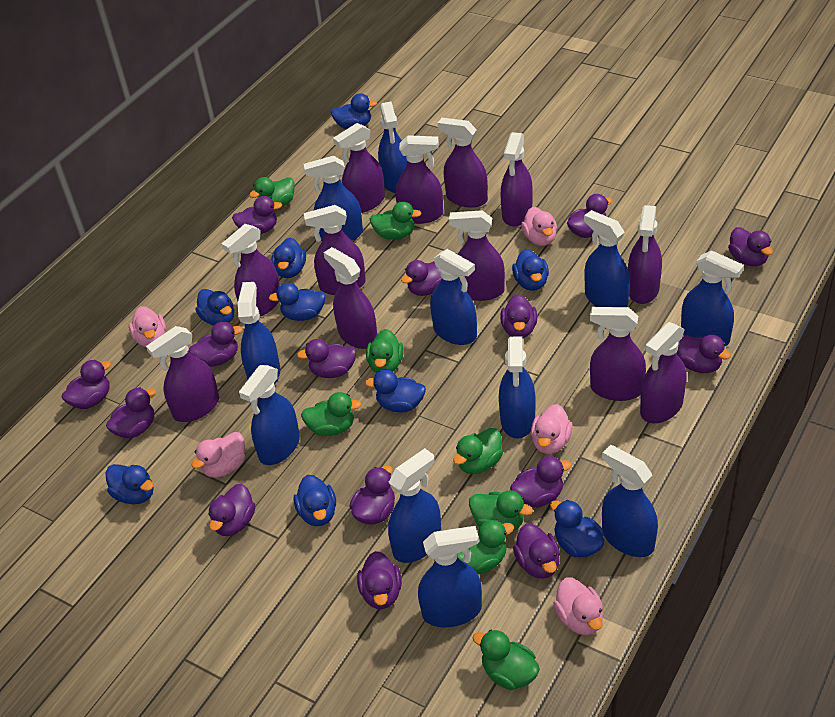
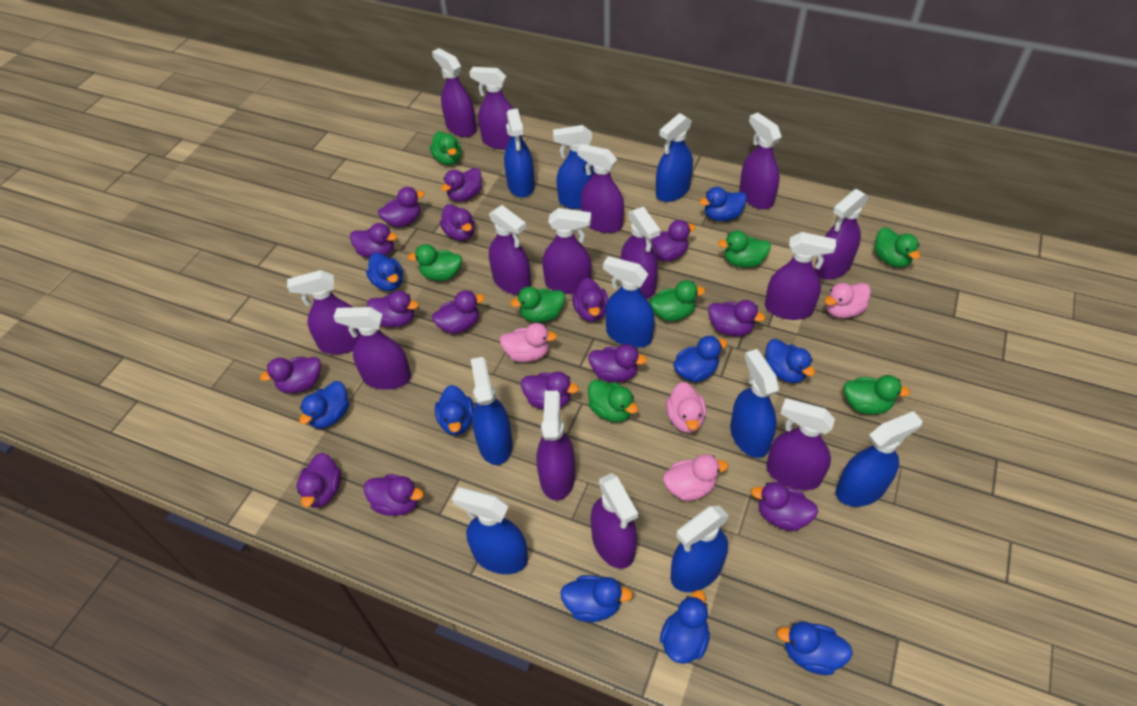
blue spray bottle: [238,282,280,384] [239,365,300,465] [304,156,363,241] [378,101,407,193] [388,448,441,563] [418,526,482,627] [430,249,477,345] [499,336,536,439] [584,210,630,307] [602,445,658,557] [681,250,744,347] = 11 -> [452,487,528,574] [470,357,513,465] [504,108,535,198] [553,125,594,209] [603,256,655,348] [656,113,693,202] [670,506,729,592] [730,349,779,458] [836,411,922,507] = 9
pink duck: [129,306,166,347] [191,432,245,477] [521,207,557,246] [531,404,573,454] [553,577,603,635] = 5 -> [500,323,557,362] [663,454,728,501] [666,382,706,433] [824,283,871,318] = 4
purple spray bottle: [146,326,219,422] [222,224,280,316] [304,205,366,295] [323,247,377,349] [333,123,385,213] [395,135,443,224] [437,118,488,208] [449,210,505,301] [501,132,533,226] [590,307,646,401] [628,205,662,304] [640,322,687,423] = 12 -> [287,270,360,355] [334,307,411,390] [432,48,477,137] [469,67,513,150] [489,205,531,295] [537,391,575,501] [542,208,592,294] [577,144,624,233] [591,473,638,569] [621,207,660,299] [739,112,782,209] [765,232,836,320] [766,398,835,490] [814,189,869,280] = 14

